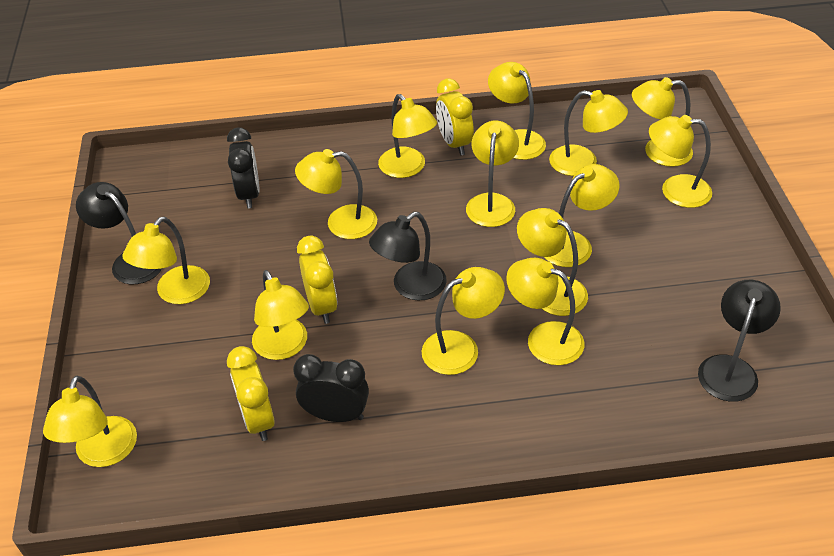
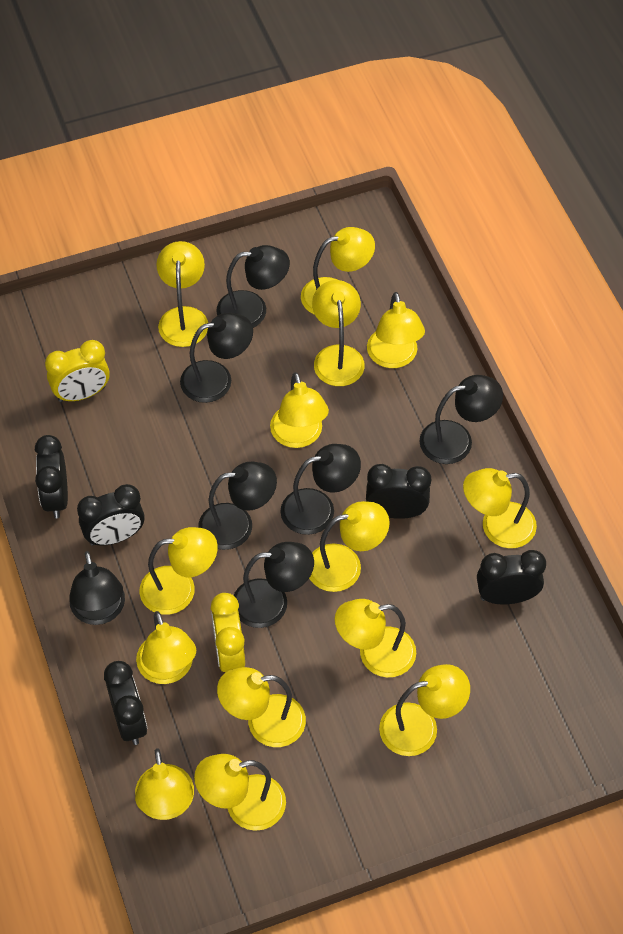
black clock: [227,127,260,208] [293,354,369,422] = 2 -> [35,435,68,518] [77,484,145,546] [104,661,148,745] [366,464,431,519] [477,550,546,605] = 5
black lamp: [76,182,162,284] [369,212,447,301] [698,280,781,402] = 3 -> [69,551,125,625] [180,313,253,403] [198,462,277,550] [216,245,290,328] [234,542,314,628] [280,444,361,535] [419,375,503,464] = 7
yellow clock: [227,346,275,441] [297,236,338,324] [436,78,474,155] = 3 -> [45,340,110,402] [211,593,245,672] = 2

